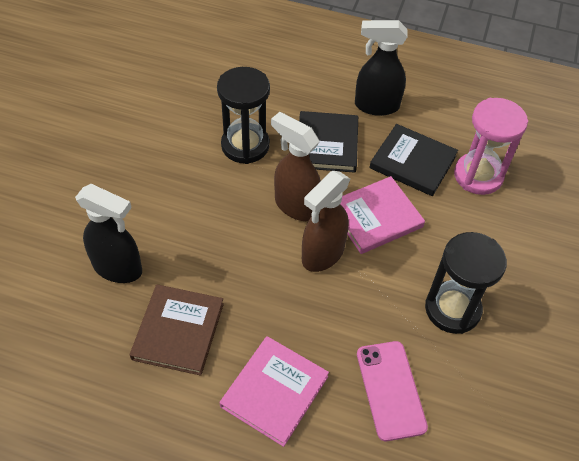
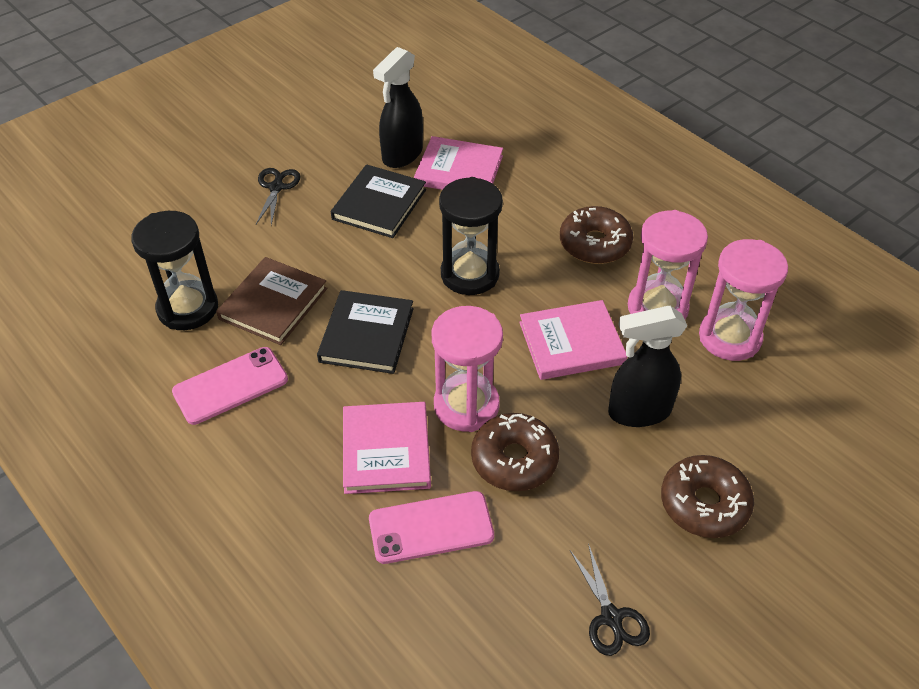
black scissors: none = 0 -> [256,168,301,225] [570,543,650,656] = 2
brown donut: none = 0 -> [471,413,559,491] [560,206,633,264] [661,455,754,538] = 3
brown spray bottle: [271,112,321,221] [302,171,350,272] = 2 -> none = 0
pink book: [219,336,329,447] [340,176,425,254] = 2 -> [343,402,431,494] [414,136,503,190] [519,300,627,380] = 3
pink hourglass: [454,98,528,195] = 1 -> [432,306,503,432] [628,210,708,319] [699,239,788,361] = 3
pink phone: [357,341,428,441] = 1 -> [172,347,288,425] [369,491,494,564] = 2

